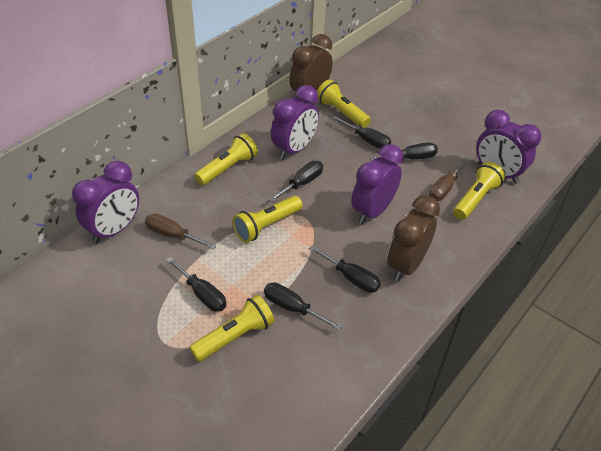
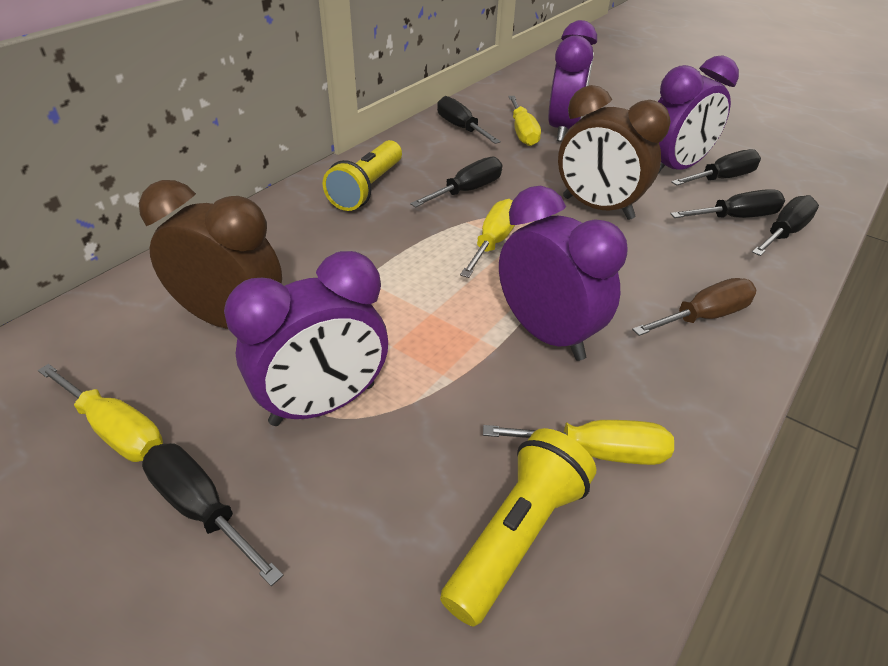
brown screwdriver: [145,214,216,249] [429,158,469,201] = 2 -> [632,278,757,336] = 1
yellow flashlight: [189,295,274,362] [194,133,258,186] [232,196,303,243] [317,80,371,128] [453,162,505,220] = 5 -> [323,140,402,211] [440,428,596,626] = 2
yellow screwdriver: none = 0 -> [38,364,163,462] [460,199,515,278] [483,420,674,465] [508,96,541,146] = 4

